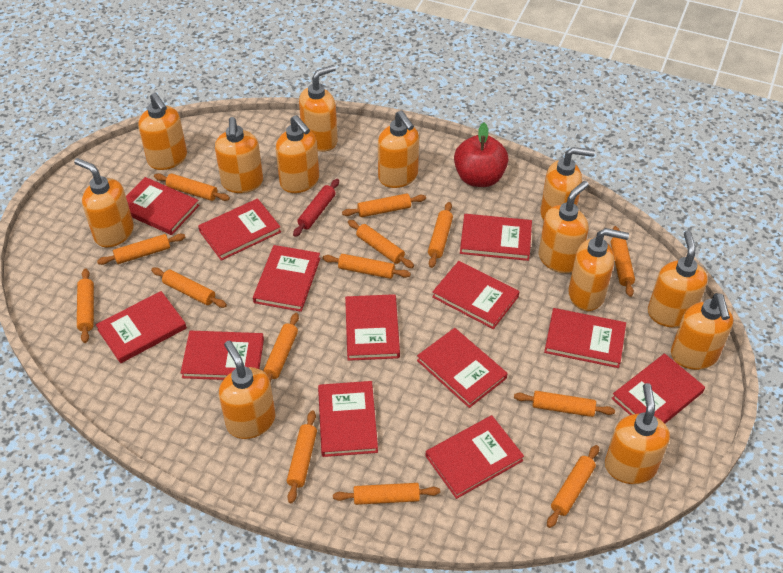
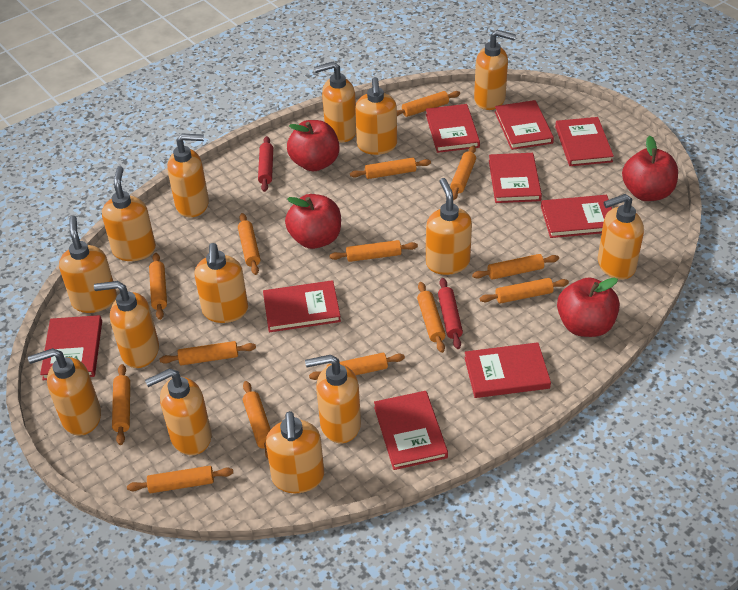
orange soap dispenser: [74,158,134,247] [138,93,187,170] [215,117,263,193] [219,340,275,439] [276,115,319,193] [299,65,338,152] [378,111,419,188] [539,181,589,273] [540,147,595,221] [568,228,629,311] [605,383,670,484] [648,230,708,328] [671,293,733,370] = 13 -> [28,348,101,436] [59,216,117,313] [94,281,159,368] [102,166,156,261] [145,369,212,455] [167,134,209,217] [194,243,248,323] [266,411,324,493] [305,355,361,443] [314,62,356,142] [355,77,397,155] [426,178,472,275] [474,30,516,110] [598,194,644,280] = 14
red apple: [454,123,509,187] = 1 -> [285,194,341,249] [287,120,340,171] [557,277,620,337] [622,136,678,201] = 4
red book: [96,291,187,363] [126,177,199,235] [181,331,264,380] [198,198,281,261] [253,245,320,312] [318,381,378,457] [345,294,400,361] [417,328,508,408] [426,415,524,499] [432,261,519,329] [460,214,532,261] [544,308,626,368] [611,353,705,423] = 13 -> [40,315,102,380] [263,280,341,332] [374,391,448,470] [426,104,480,153] [464,342,551,398] [489,153,542,203] [495,100,554,150] [541,195,612,238] [555,117,614,166] = 9
red rolling pin: [293,179,339,237] = 1 -> [258,136,273,192] [438,278,463,349] = 2

